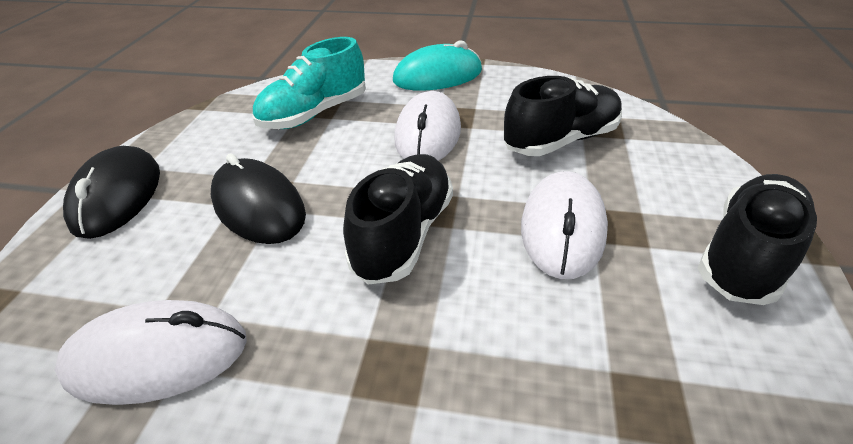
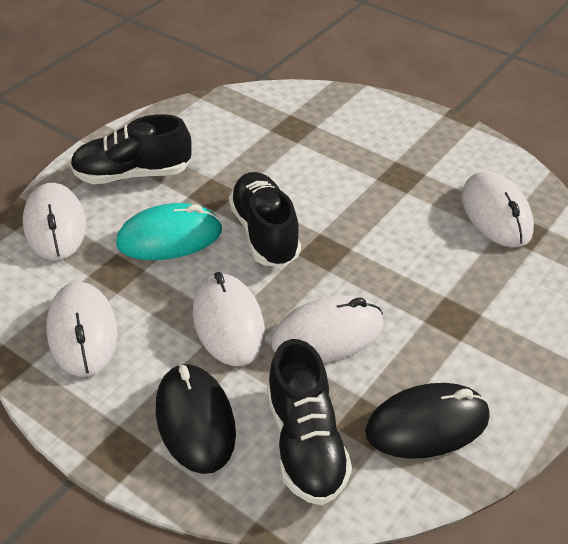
turquoise shoe: [252,37,366,129] = 1 -> none = 0
white mouse: [55,300,247,405] [395,91,461,161] [521,171,608,279] = 3 -> [23,183,86,260] [46,282,118,377] [193,272,265,366] [271,295,384,363] [462,172,534,248] = 5

